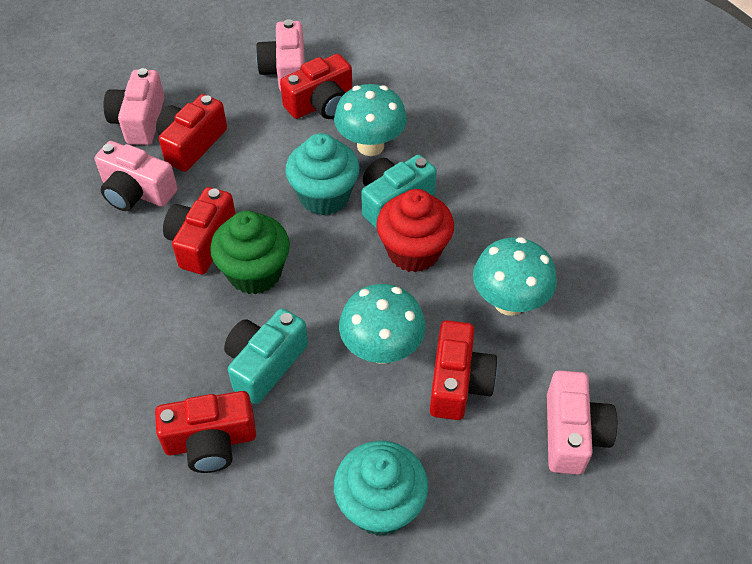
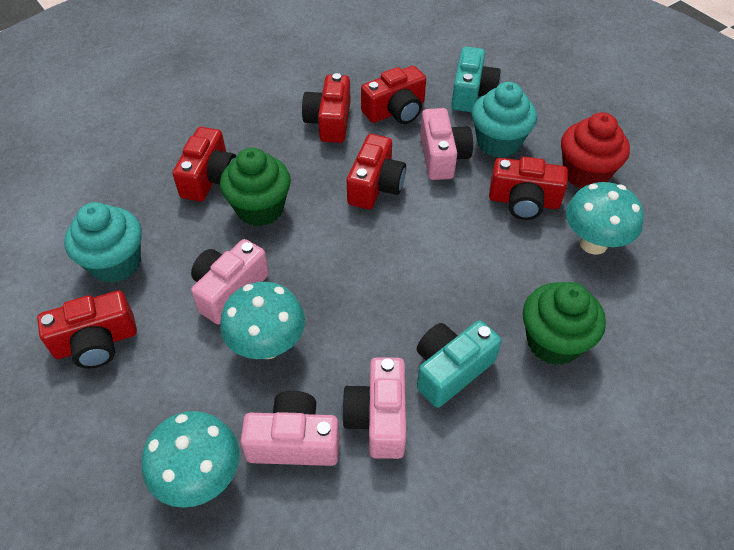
green cupcake: [210,210,290,294] = 1 -> [220,147,291,226] [523,282,606,365] = 2
red camera: [155,391,256,473] [156,94,227,172] [163,187,236,274] [280,54,352,119] [430,320,498,420] = 5 -> [37,291,137,368] [173,127,237,202] [302,73,351,143] [347,134,406,209] [361,66,426,124] [489,157,568,220] = 6

